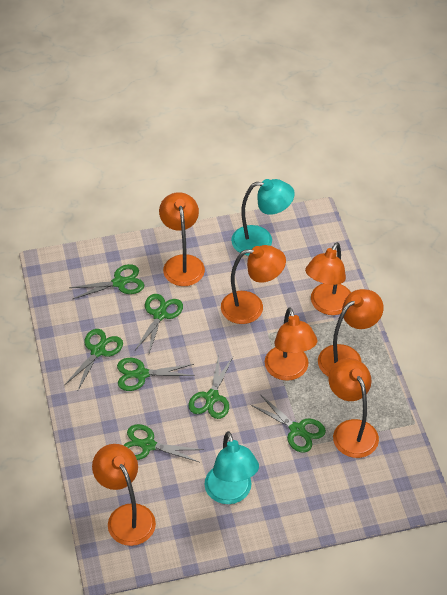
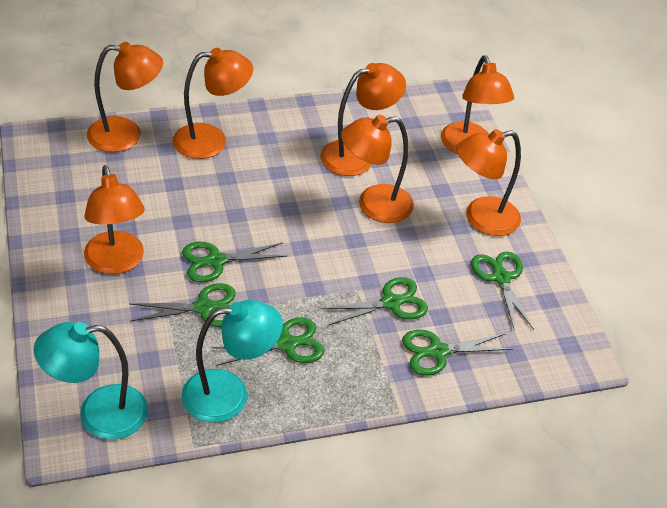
green scissors: [65,329,123,392] [69,264,144,299] [117,358,195,391] [124,424,204,462] [135,294,183,353] [188,355,233,419] [250,394,326,452] = 7 -> [129,283,236,327] [182,242,287,283] [211,317,324,366] [321,277,428,326] [402,329,512,376] [471,251,534,331] = 6

